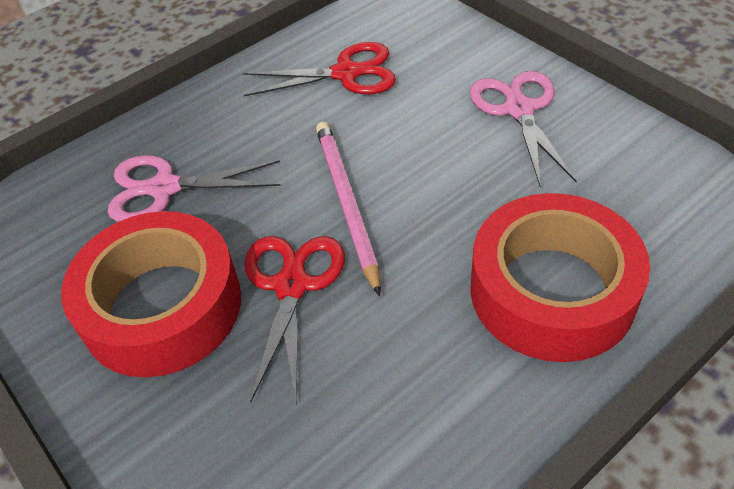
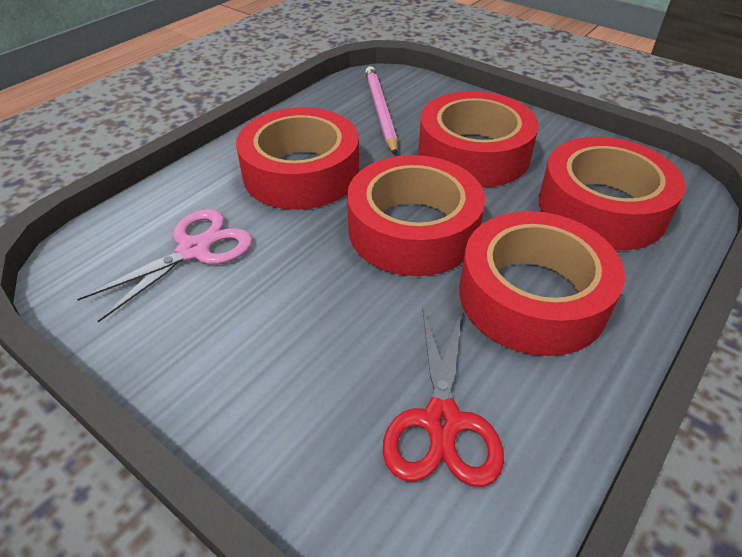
pink scissors: [108,155,280,222] [470,71,577,187] = 2 -> [77,209,253,322] = 1
red scissors: [243,42,396,96] [245,236,345,405] = 2 -> [383,307,504,487] = 1
red tape: [61,211,241,377] [470,193,650,362] = 2 -> [236,107,359,210] [347,155,485,276] [418,91,539,187] [459,211,625,356] [539,137,686,250] = 5

